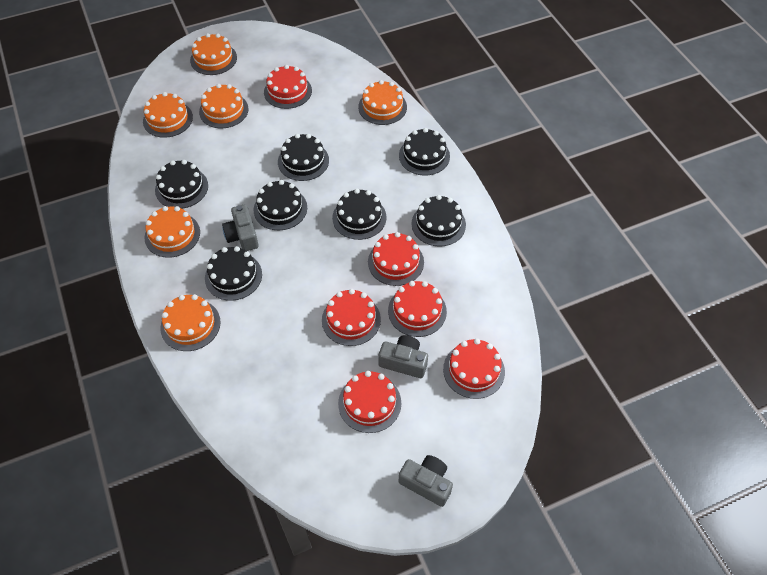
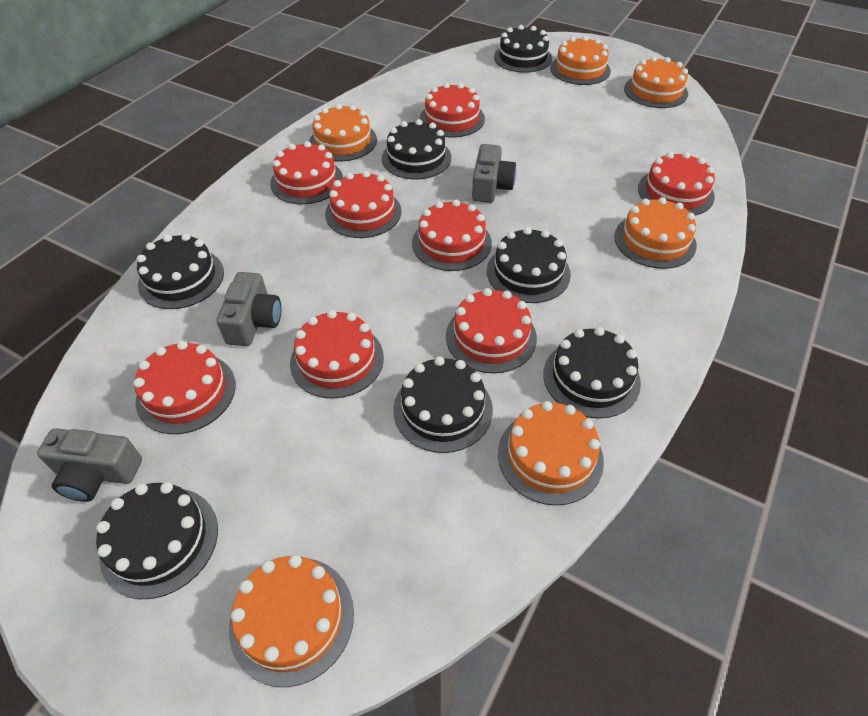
red cake: [264,65,312,109] [322,289,381,346] [338,371,401,433] [368,232,424,286] [388,281,447,337] [443,338,505,399] = 6 -> [133,341,236,434] [270,141,343,204] [290,310,384,399] [325,171,401,238] [412,199,492,271] [420,83,485,138] [446,288,537,373] [638,152,715,215] = 8

